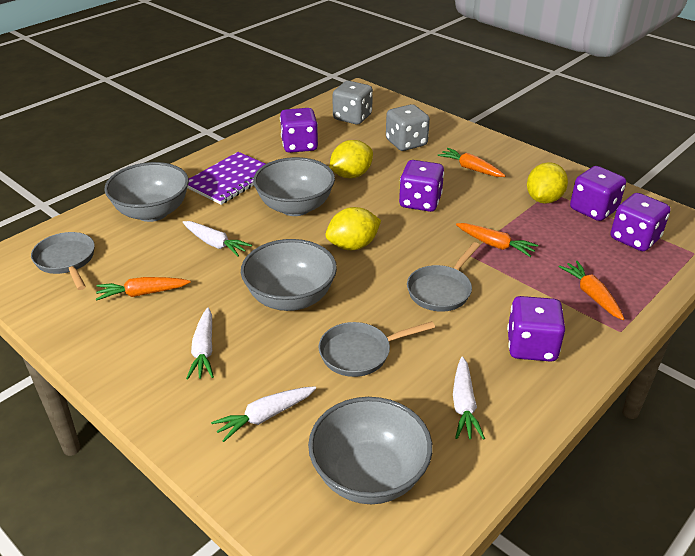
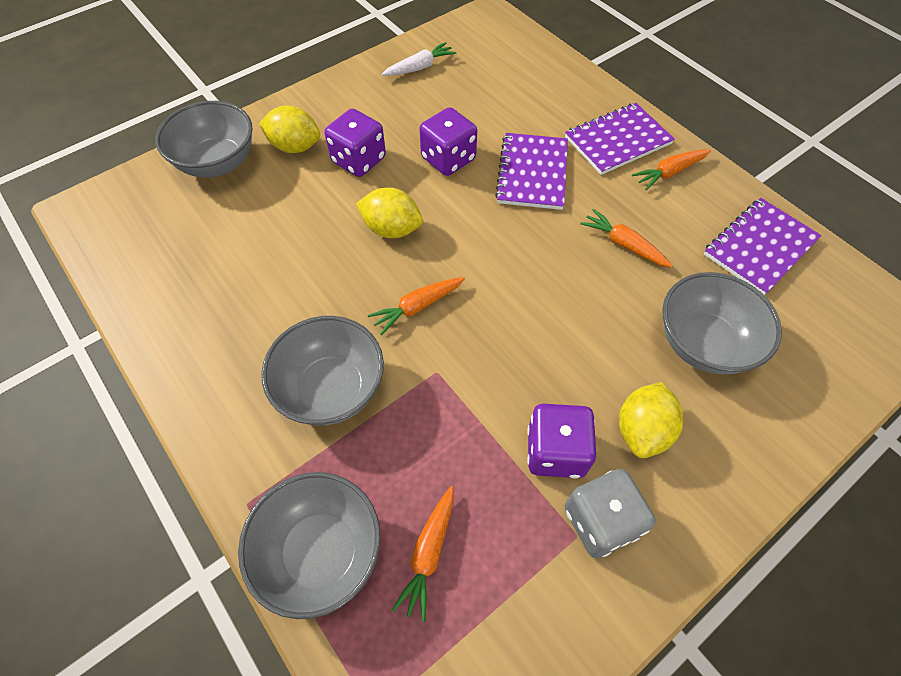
grey dice: [333,81,373,124] [386,104,430,151] = 2 -> [564,469,656,558] = 1
grey pan: [31,232,95,290] [319,321,435,377] [407,242,480,312] = 3 -> none = 0
purple dice: [280,108,318,153] [399,160,444,212] [507,296,565,362] [570,166,626,221] [611,193,670,251] = 5 -> [325,109,386,177] [419,107,477,176] [527,404,596,478] = 3
purple notebook: [187,152,265,205] = 1 -> [495,133,568,210] [565,103,675,175] [704,198,821,295] = 3
white carrot: [183,221,252,257] [186,308,214,380] [211,386,316,442] [453,356,485,440] = 4 -> [382,42,456,76] = 1

